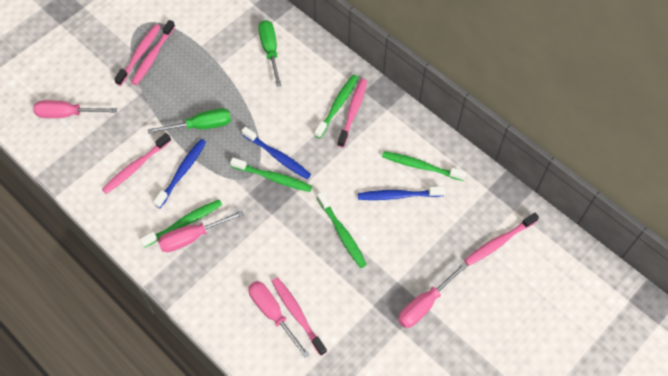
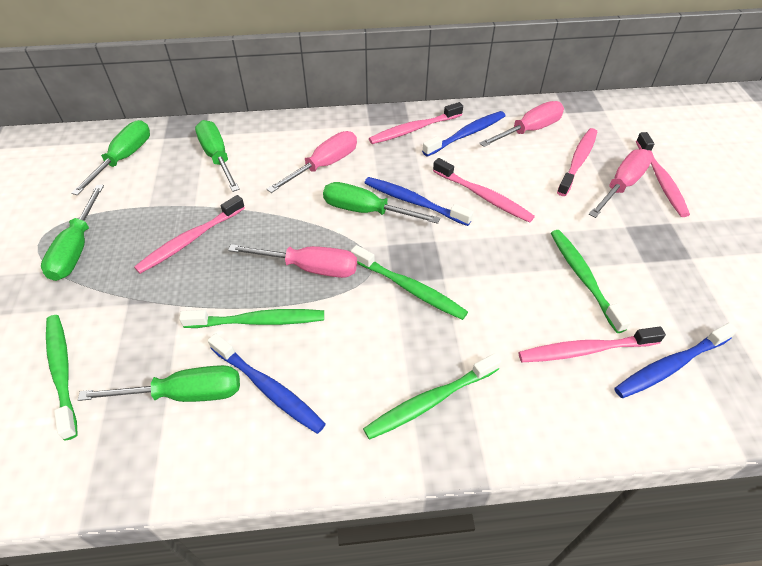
blue toothbrush: [153,139,206,208] [242,127,311,179] [358,186,445,200] = 3 -> [208,333,326,434] [365,177,473,226] [422,111,505,157] [614,323,738,398] = 4
green screwdriver: [148,108,231,134] [258,20,282,87] = 2 -> [41,185,104,281] [71,120,150,195] [78,365,240,402] [195,120,240,192] [323,182,440,224] = 5

